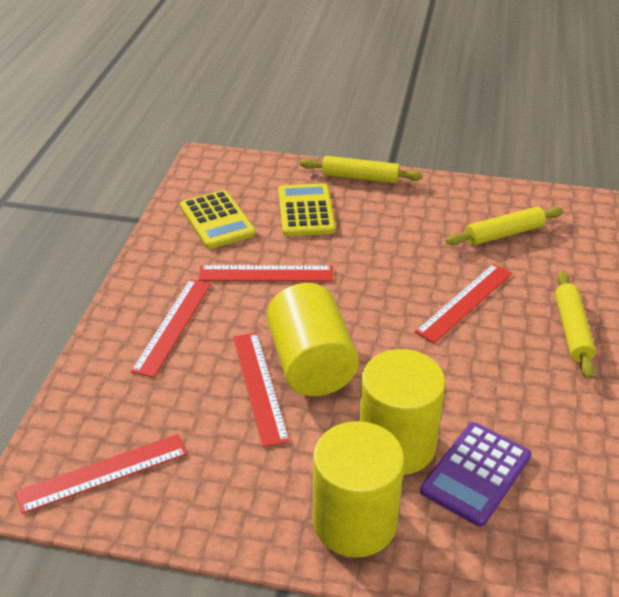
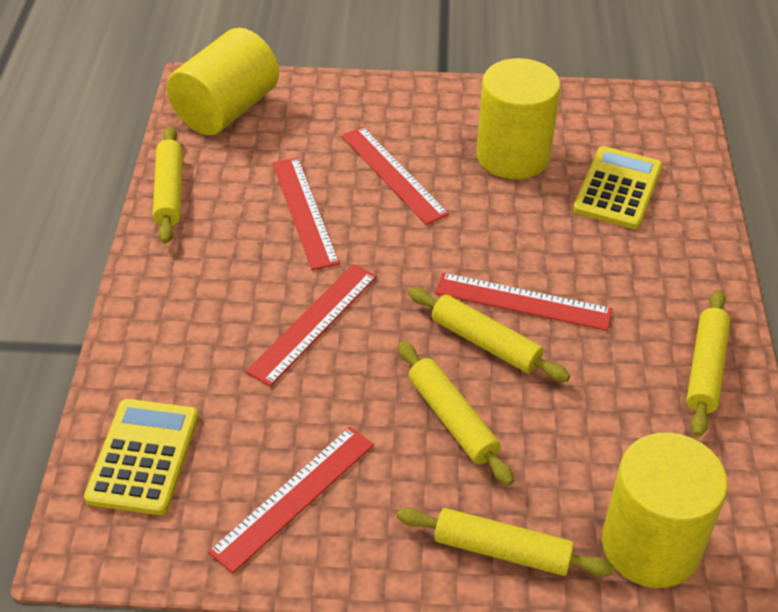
purple calculator: [420,422,531,527] = 1 -> none = 0
yellow rolling pin: [300,156,423,184] [446,207,563,245] [555,271,596,379] = 3 -> [153,126,183,243] [397,508,614,577] [398,341,514,486] [408,288,570,382] [686,290,730,437] = 5

